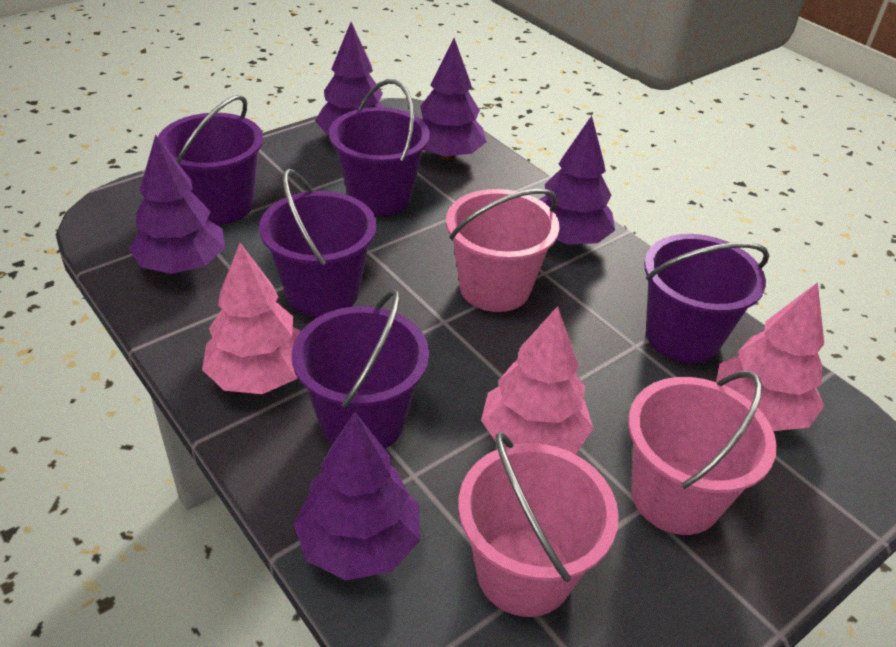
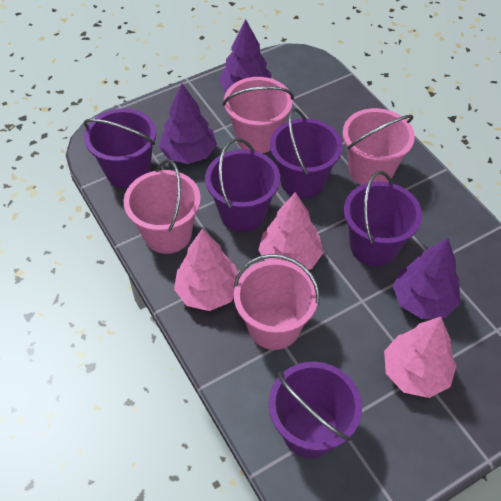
pink bucket: [446,189,560,312] [458,432,619,617] [628,371,777,535] = 3 -> [124,159,201,254] [223,77,294,153] [233,254,320,350] [343,108,415,185] = 4
purple tree: [129,134,225,274] [294,412,420,580] [315,22,384,134] [420,38,487,160] [539,116,615,245] = 5 -> [159,83,217,164] [219,19,272,92] [393,238,460,319] = 3

